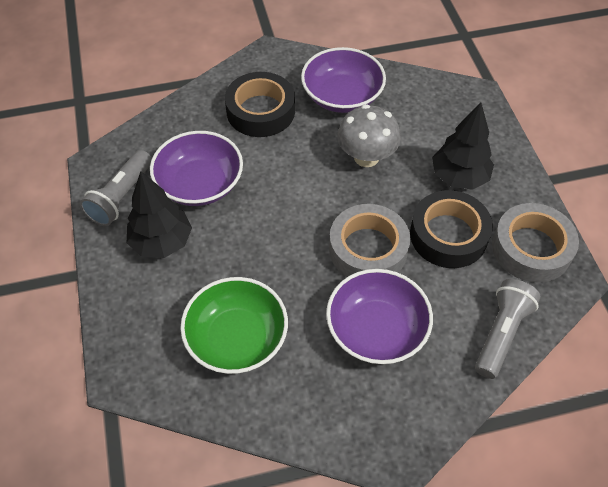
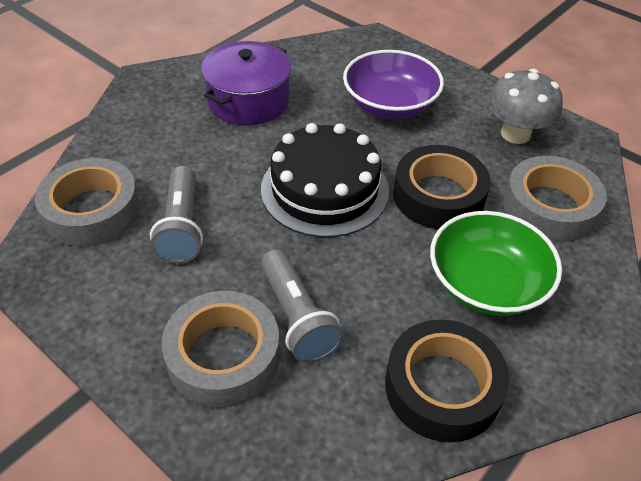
black cake: none = 0 -> [261,123,389,237] = 1
black tree: [127,171,192,258] [432,102,494,190] = 2 -> none = 0
grey tape: [329,204,410,277] [492,203,579,283] = 2 -> [35,158,140,246] [162,291,280,408] [503,156,607,242] = 3
purple bowl: [150,131,243,206] [301,47,386,113] [326,269,433,364] = 3 -> [343,50,444,119] = 1
purple pot: none = 0 -> [201,41,291,125] = 1

